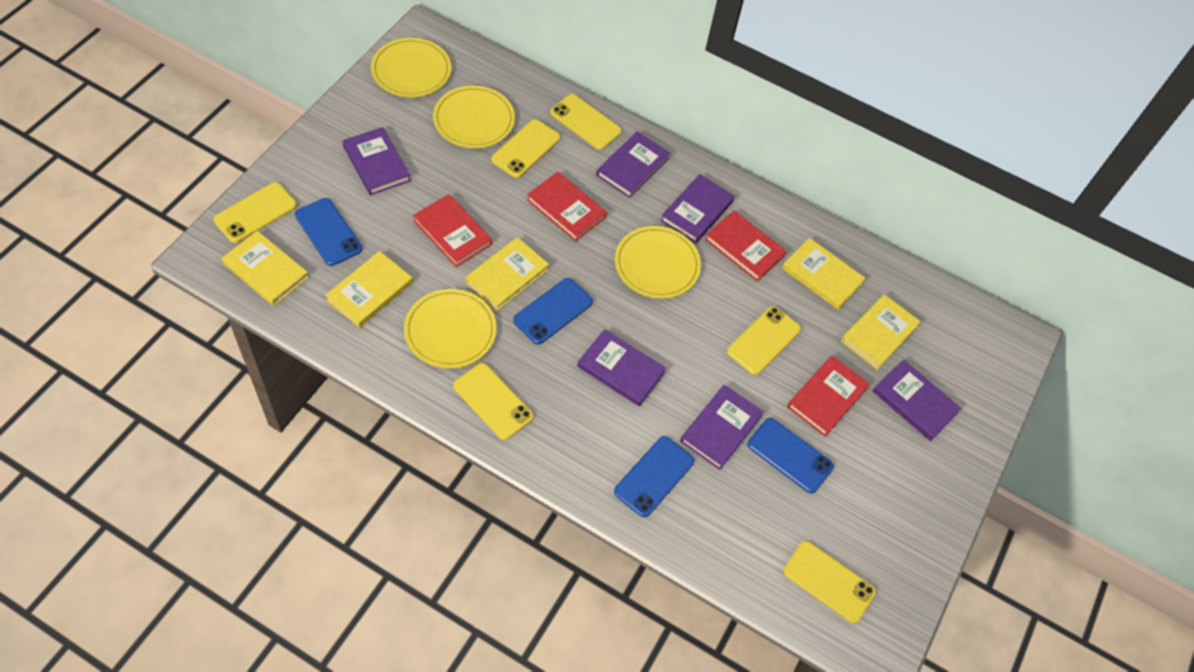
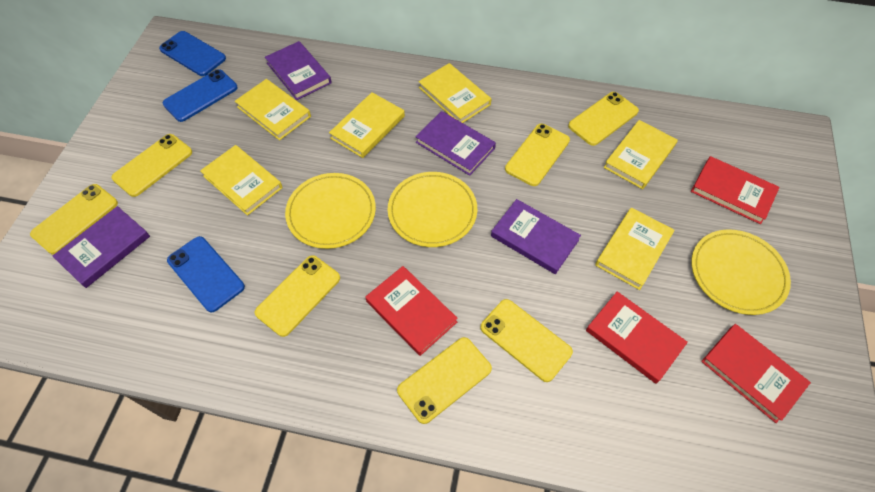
blue phone: [295,198,362,266] [513,278,593,344] [614,436,694,517] [748,418,834,493] = 4 -> [159,31,226,76] [162,69,238,122] [167,236,245,312] = 3
purple book: [343,127,411,195] [578,329,666,406] [596,131,671,198] [660,174,735,243] [680,385,764,470] [873,360,962,441] = 6 -> [53,206,150,288] [265,41,332,100] [415,111,496,176] [491,199,581,274] = 4
yellow book: [222,231,309,306] [325,251,413,328] [465,237,549,311] [782,238,865,310] [841,294,921,370] = 5 -> [200,145,283,216] [235,79,311,141] [329,92,405,158] [419,63,491,123] [595,208,675,290] [604,120,678,189] = 6
yellow phone: [213,182,297,243] [453,363,534,440] [491,119,560,178] [550,94,622,150] [727,306,801,375] [783,541,876,623] = 6 -> [30,184,118,254] [112,134,192,197] [255,255,340,337] [397,337,492,424] [480,299,573,382] [505,124,570,186] [568,92,639,146] = 7
yellow plate: [371,38,451,97] [404,289,496,368] [433,86,515,148] [615,226,701,299] = 4 -> [285,173,376,249] [388,172,477,247] [691,229,791,315] = 3

